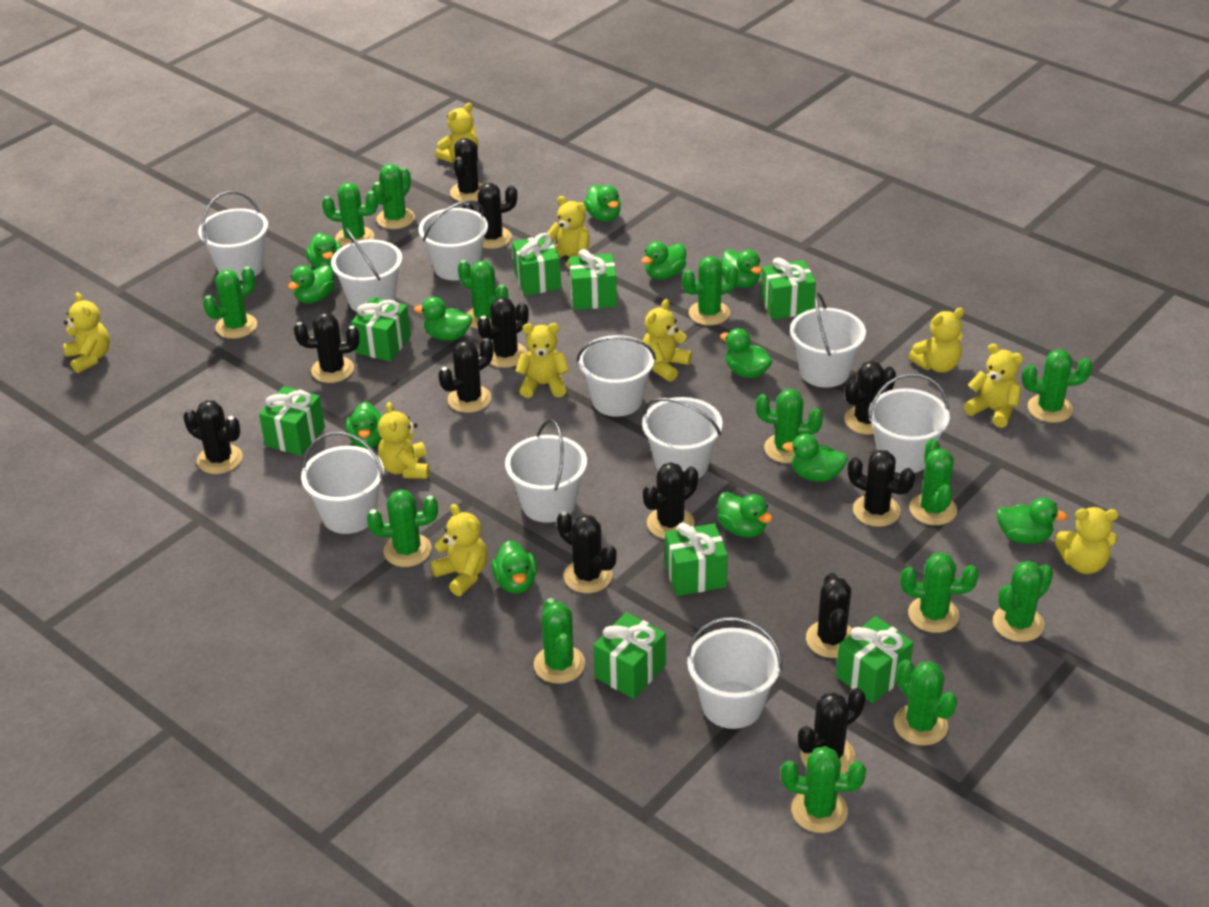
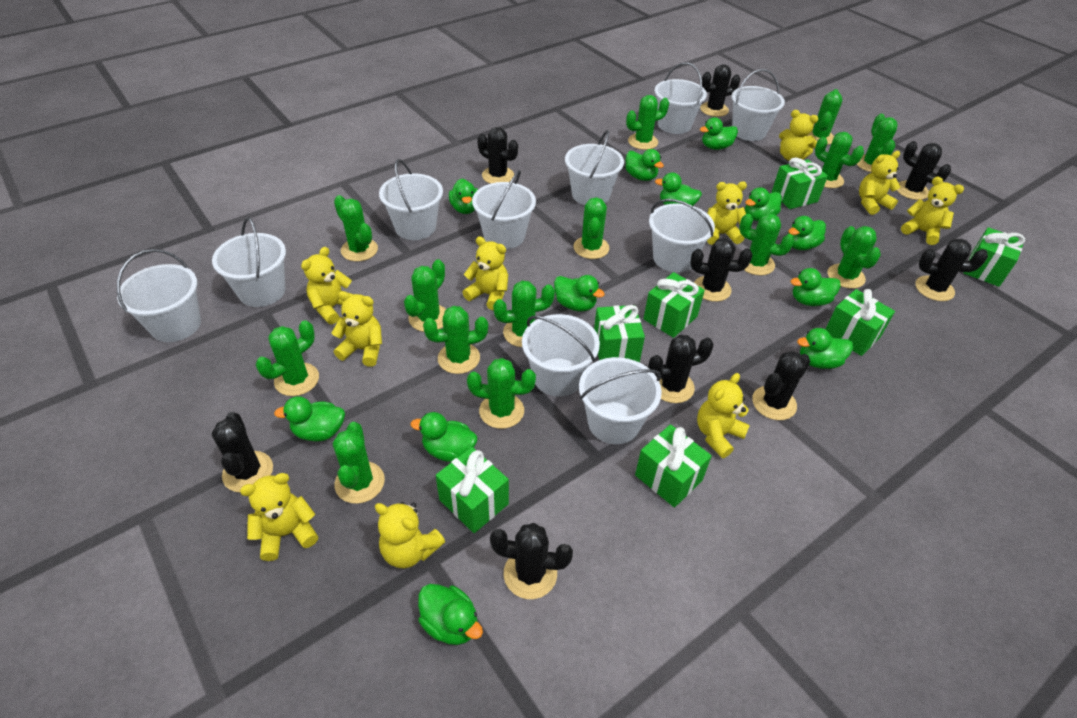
black cactus: [183,400,243,474] [294,312,359,383] [439,338,493,413] [450,138,483,202] [462,183,518,249] [477,297,529,368] [557,511,617,593] [643,462,698,539] [798,688,865,774] [806,573,853,658] [844,361,896,435] [848,450,915,527] = 12 -> [212,412,273,492] [477,127,518,184] [490,523,573,599] [648,334,714,403] [690,238,752,302] [700,64,740,117] [752,351,810,420] [897,141,951,200] [916,239,988,301] = 9
green gift: [259,386,325,456] [351,297,411,362] [512,233,561,296] [569,249,617,310] [593,612,666,699] [665,523,728,596] [761,257,816,320] [836,616,913,703] = 8 -> [436,447,509,533] [594,305,645,363] [635,424,712,508] [643,272,705,338] [772,158,828,209] [825,289,895,356] [963,227,1025,287] = 7

